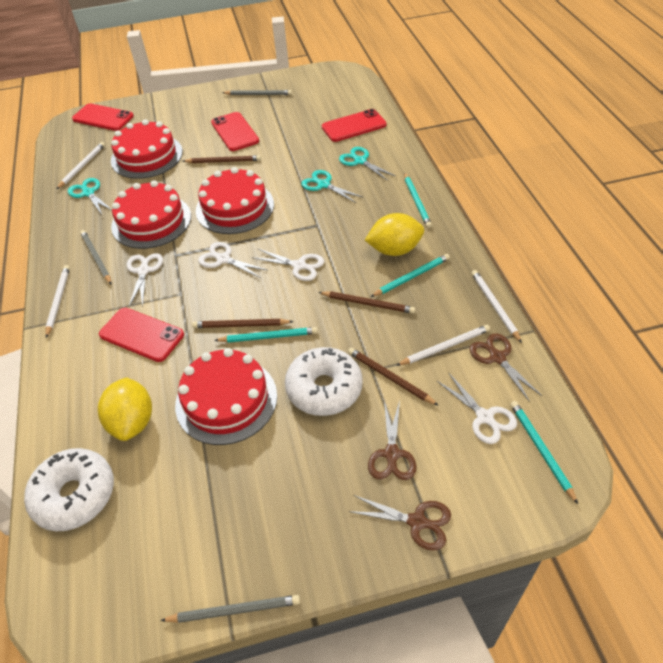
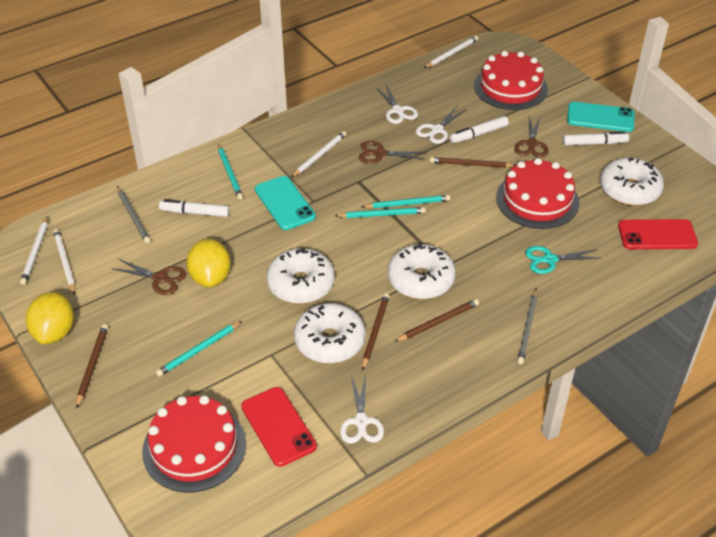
grey pencil: [80,230,111,284] [160,595,300,623] [222,90,292,95] = 3 -> [117,186,150,243] [517,288,538,364] = 2
red cake: [111,119,183,179] [111,180,191,249] [175,348,277,445] [196,167,274,234] = 4 -> [142,395,246,492] [474,51,548,110] [496,158,579,229] = 3
red phone: [72,103,134,131] [99,308,184,362] [211,112,259,151] [322,109,386,142] = 4 -> [241,387,317,467] [618,219,698,249] = 2
turquoise phone: none = 0 -> [255,176,316,230] [567,102,635,132] = 2
turquoise scissors: [68,178,112,214] [301,170,362,203] [339,147,395,181] = 3 -> [525,246,600,274] = 1
white donut: [24,448,114,531] [285,347,363,416] = 2 -> [266,248,335,304] [294,303,365,363] [388,244,456,299] [600,157,664,206] = 4
white marker: none = 0 -> [159,199,230,217] [449,116,509,143] [563,131,629,146] = 3
white scissors: [127,253,163,307] [198,242,267,278] [252,248,324,281] [437,372,517,444] = 4 -> [340,375,384,444] [375,85,418,124] [416,106,467,144] = 3

